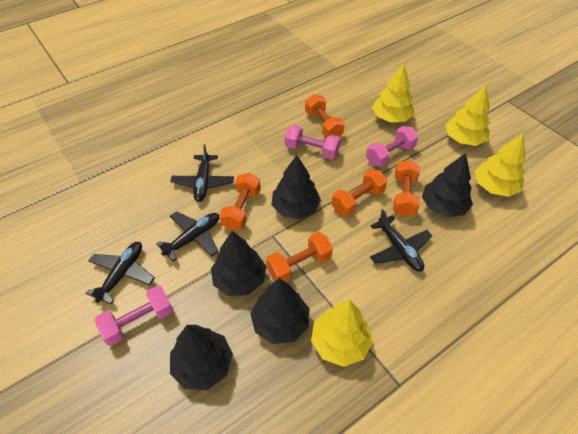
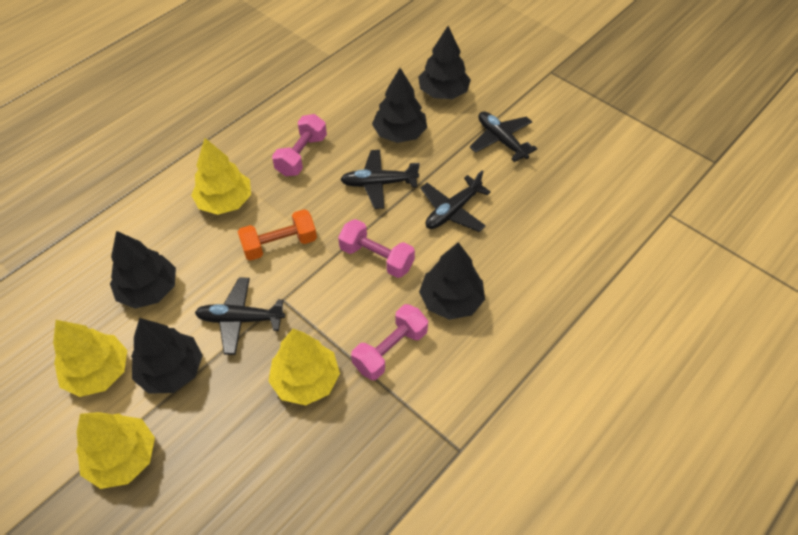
orange dumbbell: [219,173,261,231] [266,232,333,281] [305,94,345,138] [331,169,388,217] [393,160,420,217] = 5 -> [238,209,317,261] = 1

